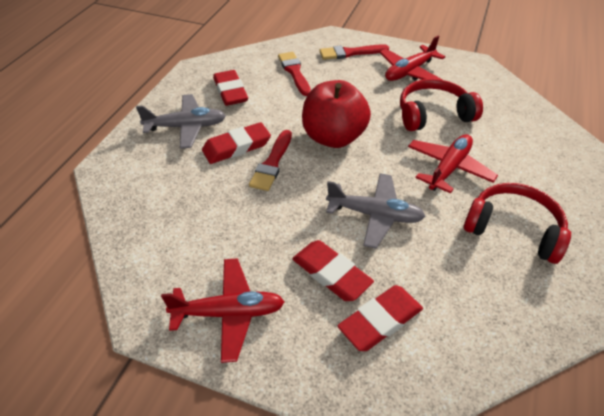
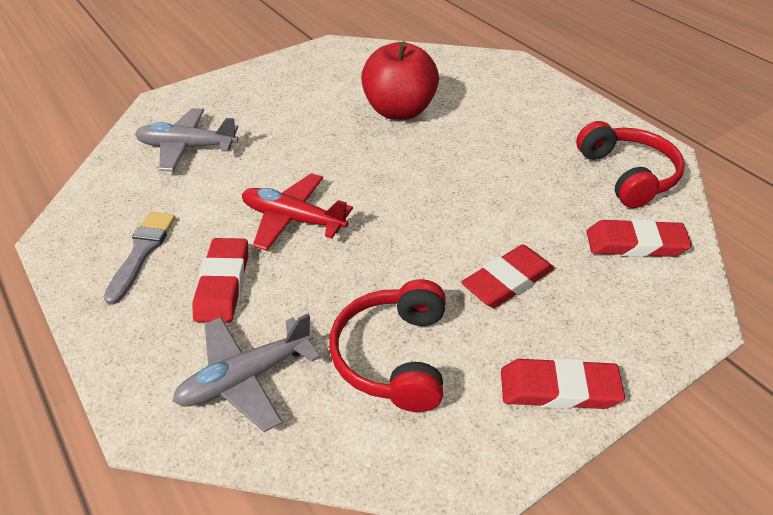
grey brush: none = 0 -> [104,212,175,305] = 1
red brush: [249,130,292,191] [278,52,311,96] [319,44,389,60] = 3 -> none = 0
red plane: [161,258,284,363] [379,36,445,81] [408,134,498,194] = 3 -> [242,173,353,251] = 1

